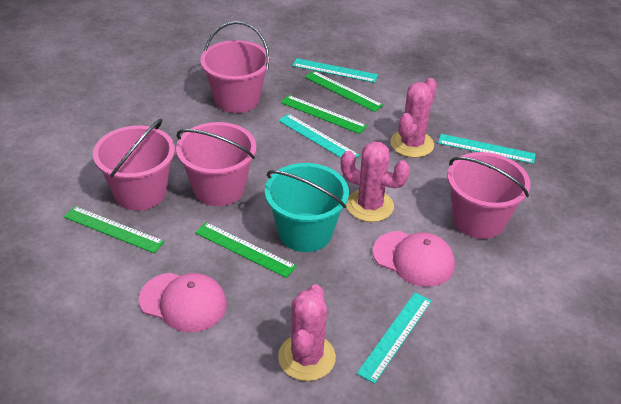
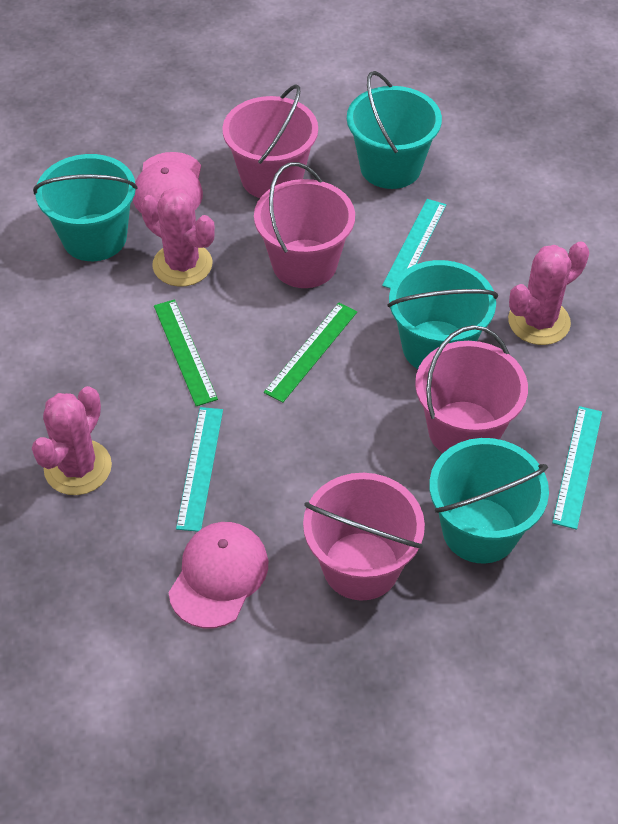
green ruler: [64,206,165,253] [195,222,297,278] [281,95,367,134] [305,71,383,112] = 4 -> [154,299,218,406] [264,303,357,403] = 2
turquoise bucket: [265,163,349,252] = 1 -> [33,154,138,261] [347,71,442,189] [387,260,498,369] [429,438,549,564] = 4
turquoise ruler: [278,114,359,158] [292,58,378,83] [357,293,432,384] [438,134,536,164] = 4 -> [176,407,223,532] [382,199,446,289] [552,406,602,530] = 3

